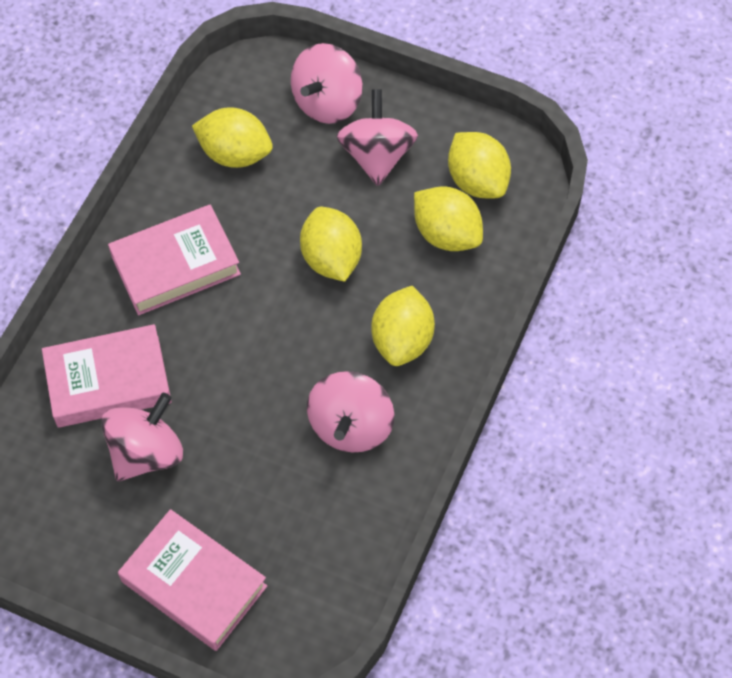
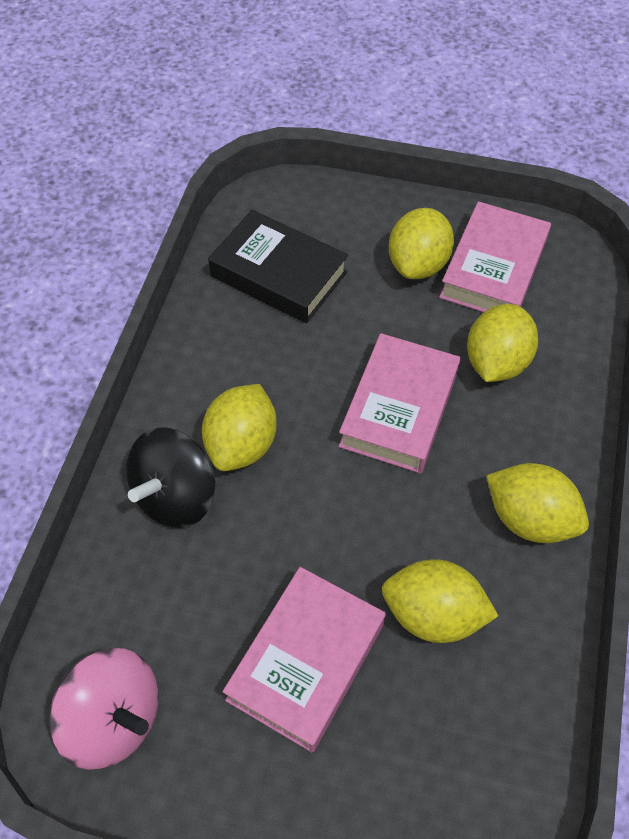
black book: none = 0 -> [208,210,348,323] = 1
black spinning top: none = 0 -> [126,427,215,528] = 1
pink spinning top: [101,393,183,481] [291,43,363,124] [307,371,394,452] [336,89,418,186] = 4 -> [49,648,158,770] = 1

